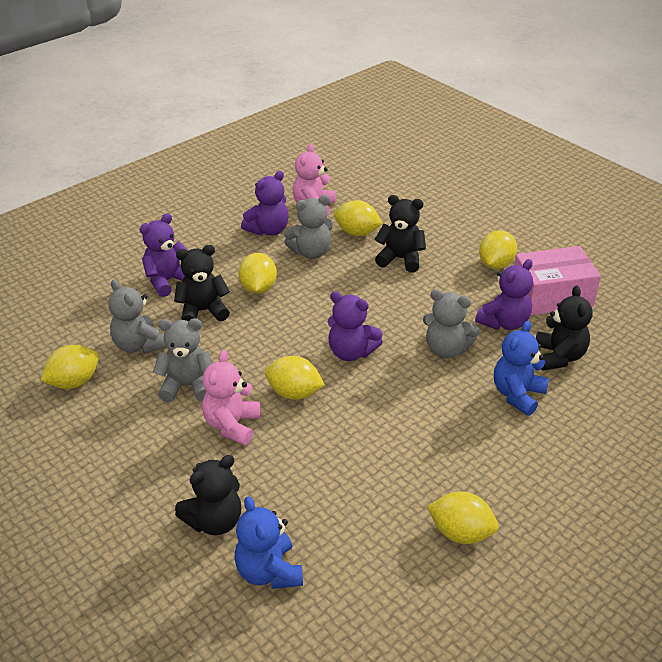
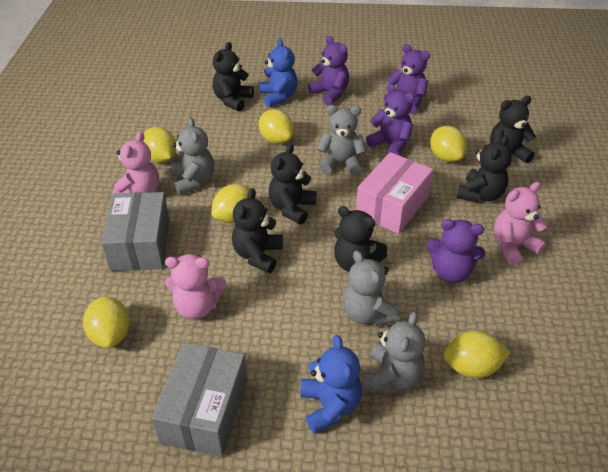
black teddy bear: [174,245,230,321] [175,455,241,535] [375,195,426,272] [536,286,593,371] = 4 -> [213,42,254,111] [232,188,283,273] [269,143,317,225] [334,206,387,272] [457,135,512,203] [490,96,536,166] = 6
grey box: none = 0 -> [101,192,170,271] [151,343,247,457] = 2
pink teddy bear: [202,350,261,445] [293,144,335,217] = 2 -> [112,131,159,194] [165,254,226,319] [494,182,548,265] = 3

